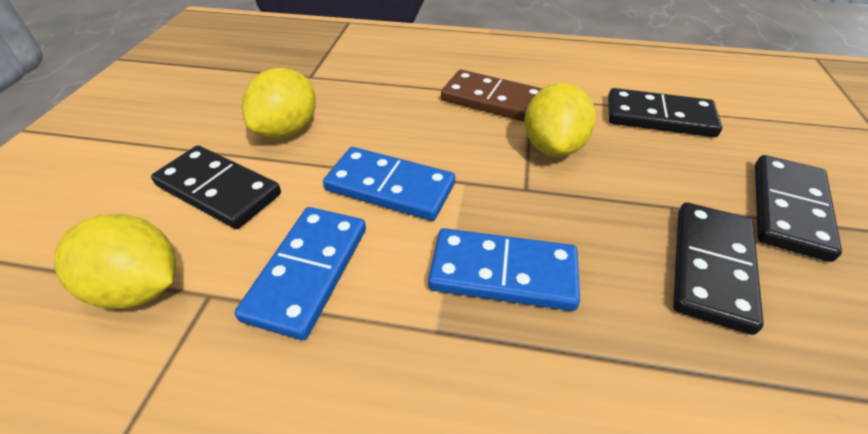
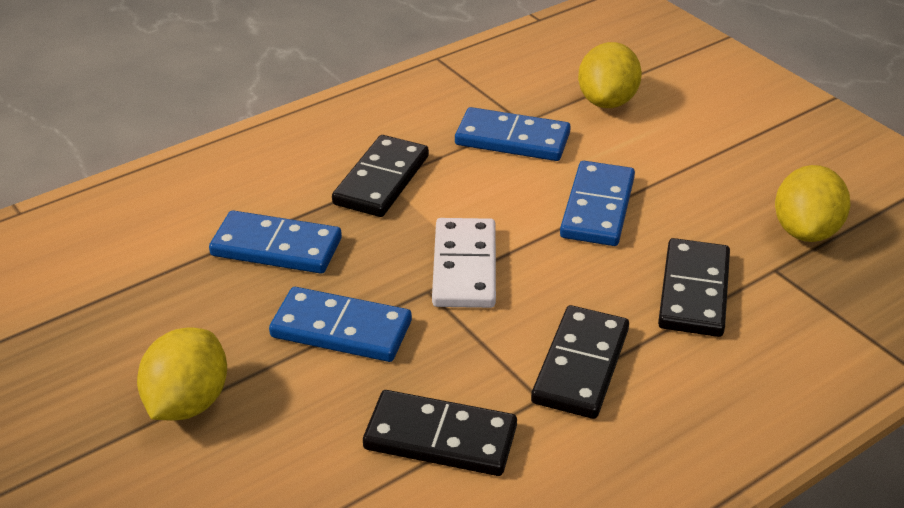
blue domino: [235,207,366,340] [323,147,455,221] [428,228,580,311] = 3 -> [209,210,342,274] [269,287,412,362] [455,107,571,161] [560,161,635,246] = 4
brown domino: [441,70,543,121] = 1 -> none = 0
white domino: none = 0 -> [432,218,496,308] = 1

